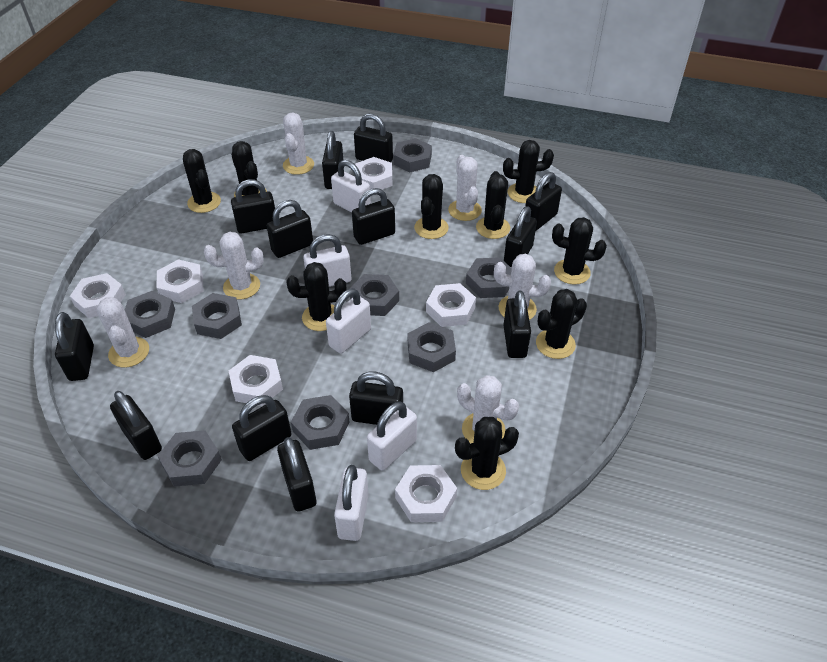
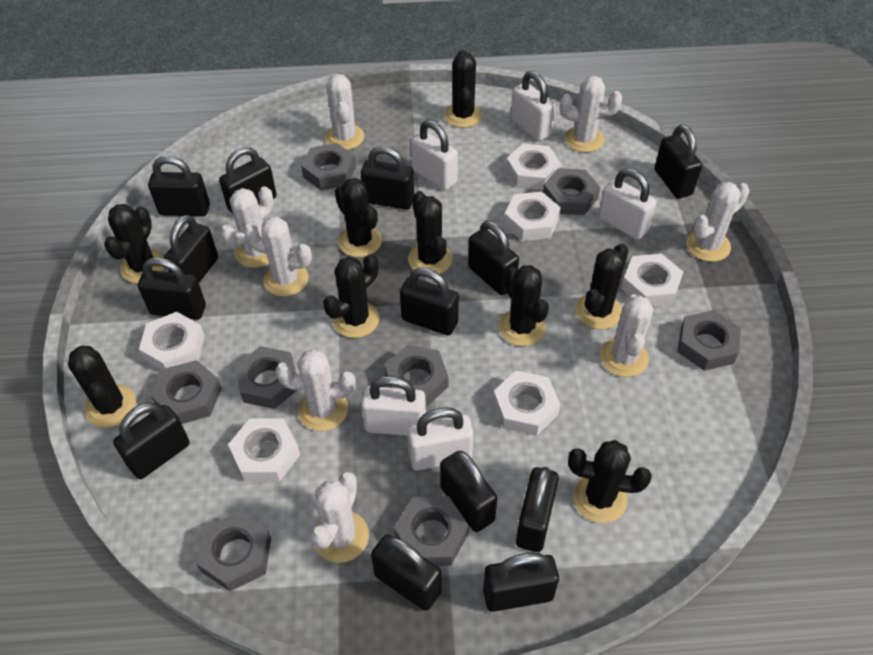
white cactus: [97,297,149,367] [204,232,264,300] [283,113,314,175] [448,155,482,221] [457,375,519,443] [494,254,551,320] = 6 -> [220,186,274,268] [244,216,312,297] [275,349,356,431] [310,472,369,563] [325,74,364,150] [560,76,622,153] [600,294,653,377] [686,182,750,262] = 8

